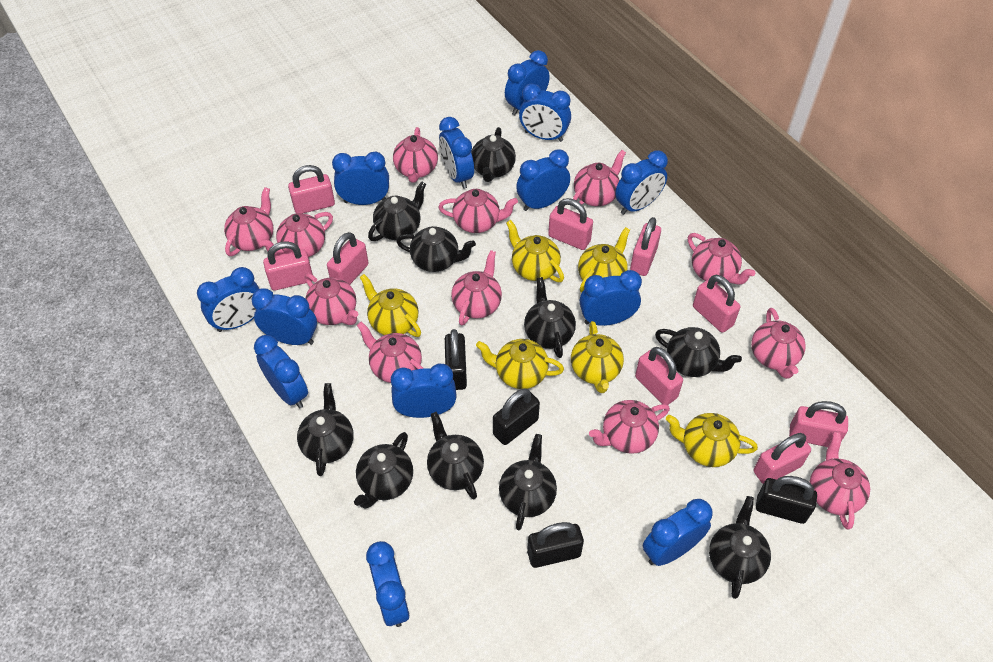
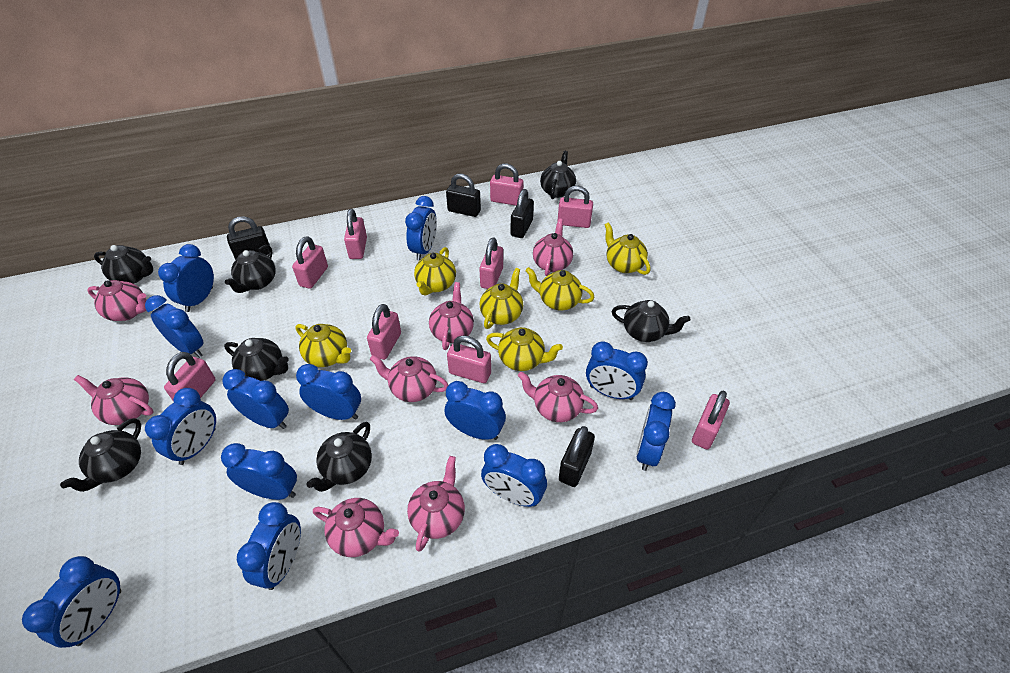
black teapot: [297,383,353,476] [354,432,413,508] [368,181,426,241] [396,226,476,272] [427,412,484,499] [471,127,516,182] [499,434,557,530] [524,277,576,358] [655,327,742,377] [709,496,771,599] = 10 -> [60,418,141,492] [94,245,153,284] [224,338,289,381] [225,245,276,293] [307,422,372,492] [540,151,576,199] [612,300,690,342] = 7
pink teapot: [224,187,273,256] [259,212,333,257] [305,273,358,325] [357,322,424,383] [393,127,438,183] [438,189,518,233] [451,250,502,326] [573,150,626,206] [589,400,670,454] [688,233,755,285] [751,308,806,379] [810,431,870,530] = 12 -> [74,375,153,425] [87,280,146,321] [313,498,399,557] [370,355,448,402] [407,456,465,552] [429,282,474,350] [518,372,598,422] [533,219,573,276] = 8

